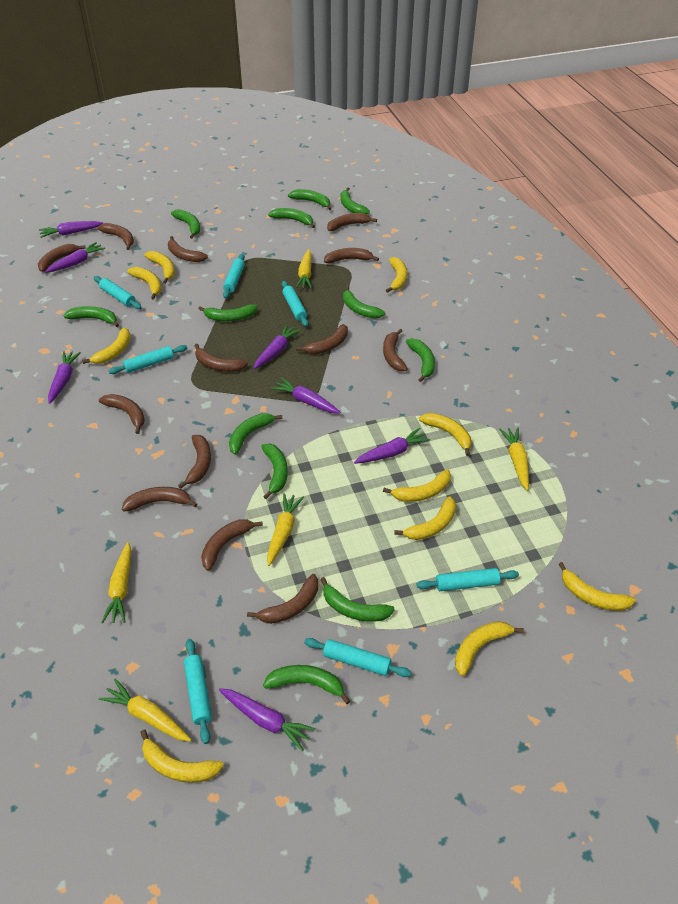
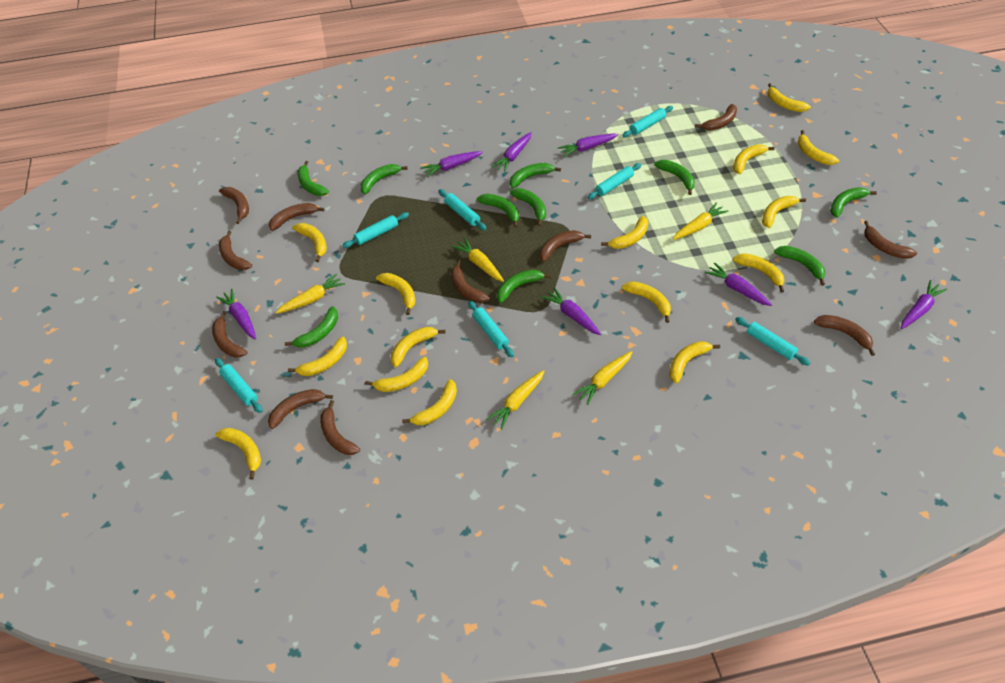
brown banana: [38,244,86,272] [98,223,134,250] [99,394,145,434] [122,487,197,512] [168,236,208,262] [178,435,211,489] [194,344,248,372] [201,519,263,571] [247,574,318,624] [296,324,348,354] [324,248,379,263] [327,213,377,231] [383,329,408,371] = 13 -> [212,311,247,357] [219,187,249,224] [219,230,252,270] [268,389,333,429] [269,203,325,231] [320,400,360,455] [451,260,490,303] [540,230,591,262] [695,104,737,130] [814,315,875,356] [864,221,917,259] = 11
green banana: [63,306,119,327] [171,209,200,239] [198,304,258,321] [229,413,283,455] [261,444,288,499] [263,665,351,704] [268,208,315,228] [288,189,332,210] [320,577,395,622] [341,187,370,214] [343,286,385,319] [406,338,435,382] = 12 -> [285,306,338,347] [297,161,329,196] [360,164,408,194] [477,194,519,227] [497,270,551,303] [510,163,561,188] [510,188,546,226] [654,160,695,195] [774,246,825,286] [830,187,877,218] = 10
yellow banana: [82,328,131,364] [127,267,162,299] [140,730,224,783] [144,251,175,284] [383,469,451,502] [386,257,407,293] [394,497,456,540] [419,413,471,456] [455,621,524,676] [559,562,636,611] = 10 -> [215,428,261,479] [288,337,347,376] [292,223,327,262] [365,357,428,392] [376,273,416,315] [391,327,445,367] [402,379,457,425] [601,216,648,249] [622,281,671,323] [669,341,720,383] [733,144,775,174] [733,253,784,293] [762,196,806,228] [768,83,811,112] [798,130,839,165] = 15

